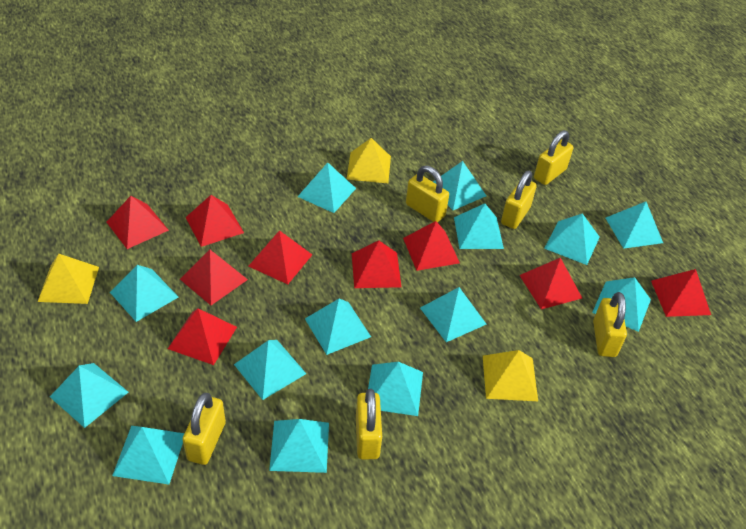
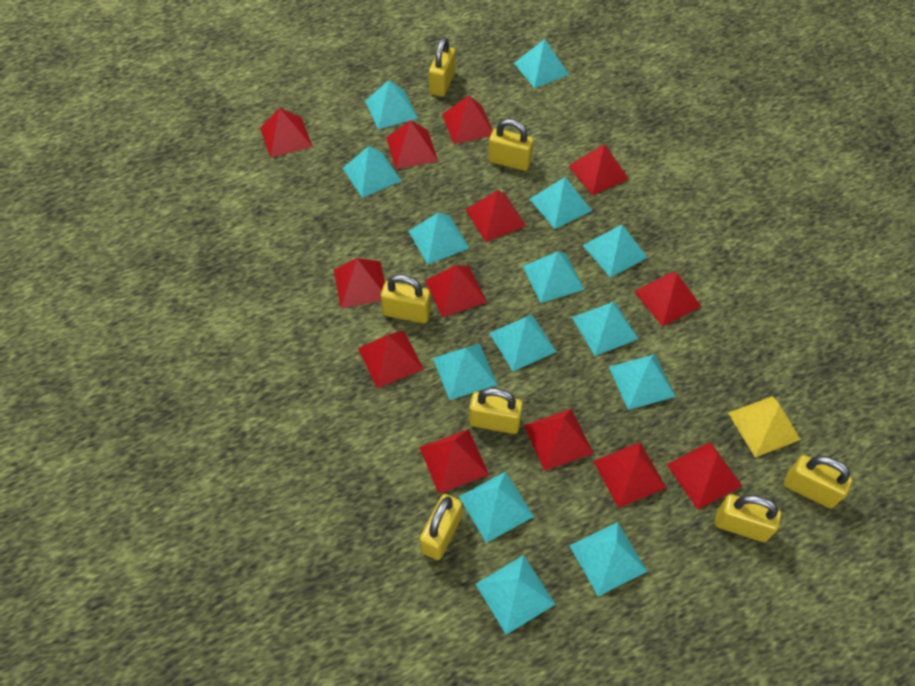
red pyramid: [107,196,169,249] [168,308,237,365] [180,250,248,305] [185,195,244,247] [248,230,312,284] [352,240,401,288] [403,221,460,271] [519,258,582,309] [651,269,711,317] = 9 -> [260,108,313,158] [334,258,385,308] [358,330,424,388] [386,120,438,169] [419,429,489,494] [425,265,487,318] [442,95,493,144] [466,190,526,242] [524,409,594,471] [569,144,629,196] [593,442,666,508] [634,272,701,327] [666,442,742,510] = 13
yellow padlock: [182,393,226,465] [356,389,382,459] [406,166,449,222] [501,171,537,229] [534,130,573,185] [593,292,627,357] = 6 -> [381,274,431,323] [420,494,462,560] [429,37,455,97] [469,388,523,434] [488,119,533,171] [714,494,781,542] [784,455,852,508] = 7
yellow pyramid: [37,254,99,304] [347,138,391,183] [483,350,538,401] = 3 -> [728,396,801,457] = 1

